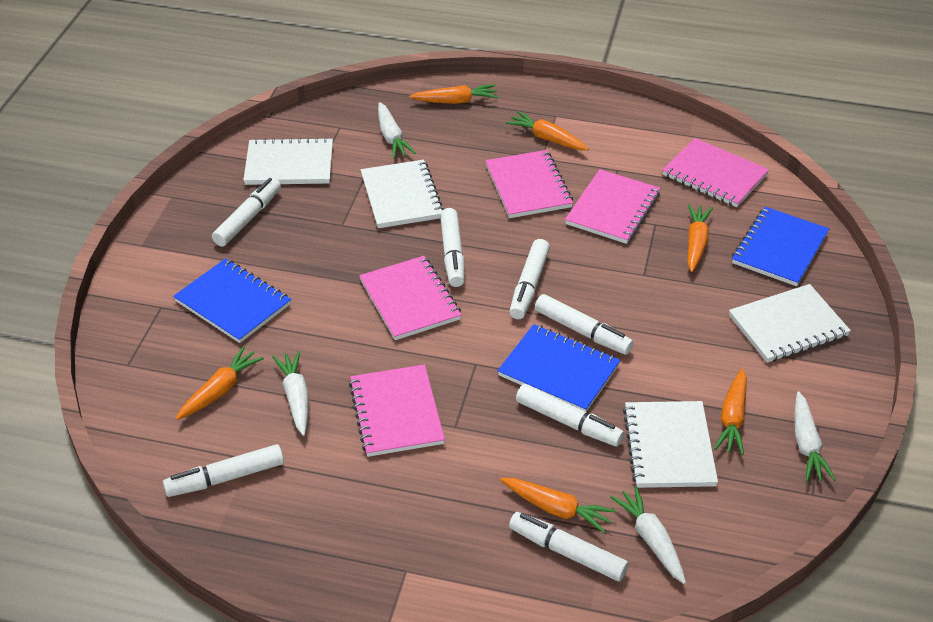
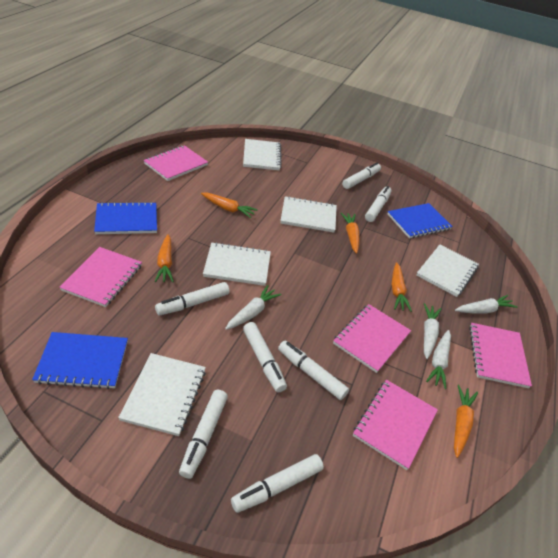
orange carrot: [176,346,264,420] [409,84,498,104] [500,478,616,534] [506,111,589,150] [688,204,713,272] [714,368,747,455] = 6 -> [154,234,174,282] [201,193,257,218] [341,213,360,254] [392,262,412,312] [454,385,478,458] = 5
white notebook: [243,137,333,185] [361,160,444,228] [623,401,718,488] [729,284,851,363] = 4 -> [118,353,206,436] [203,242,271,286] [243,139,282,170] [281,196,337,232] [416,244,479,297] = 5

